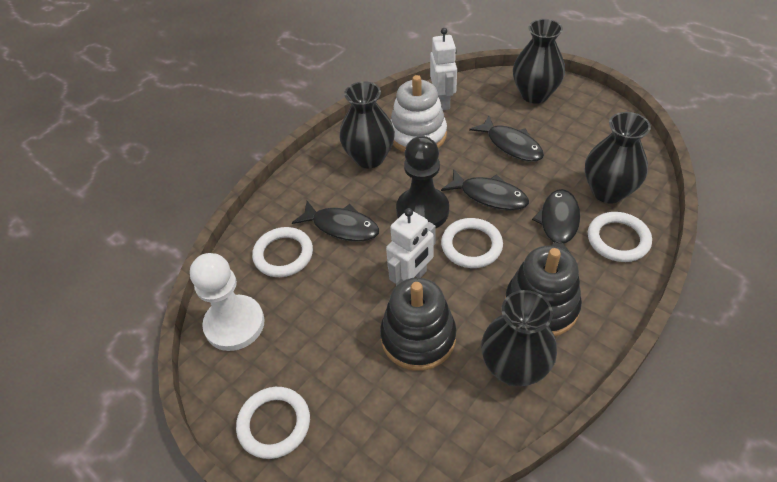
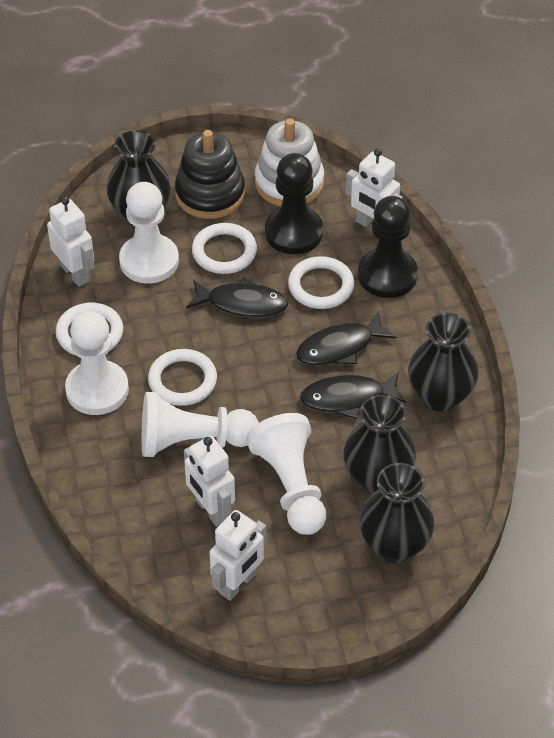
black fish: [292,201,379,242] [441,169,529,211] [469,116,544,162] [532,189,580,255] = 4 -> [186,277,288,318] [296,311,397,365] [300,372,406,419] = 3
black pawn: [396,136,449,228] = 1 -> [265,153,323,254] [358,196,418,298] = 2
black stacking toy: [380,278,456,371] [505,246,582,336] = 2 -> [175,130,245,219] = 1
white pawn: [190,253,265,351] = 1 -> [65,311,129,415] [119,182,179,283] [142,392,259,457] [246,413,326,535] = 4
white robot: [386,208,436,286] [430,28,457,110] = 2 -> [47,197,95,287] [184,436,235,527] [209,510,266,601] [346,149,403,227] = 4

